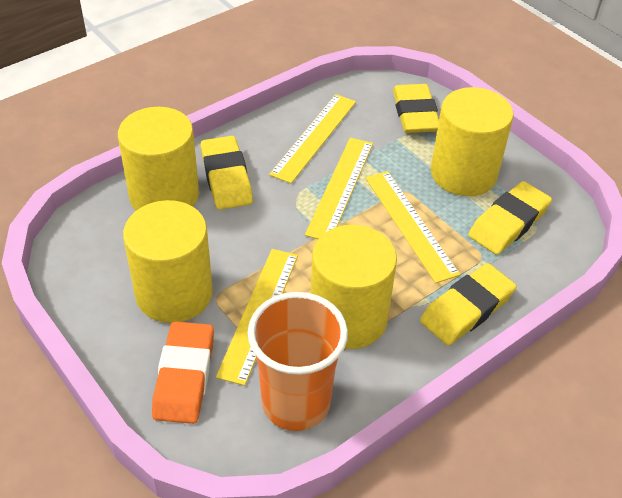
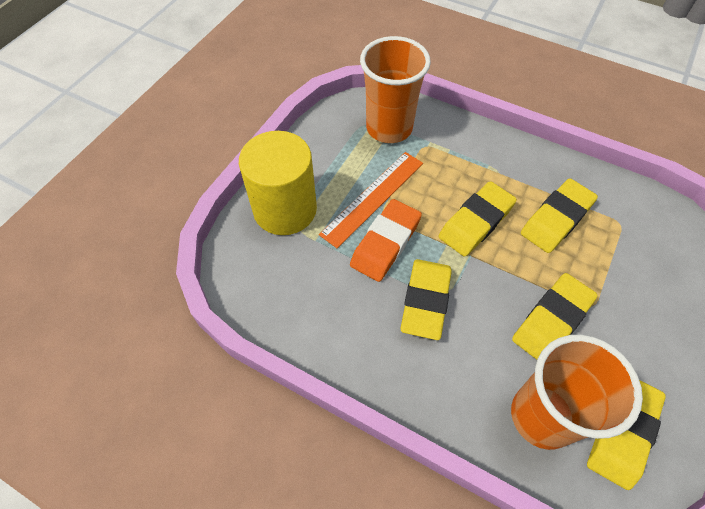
orange cup: [248,292,348,431] = 1 -> [360,36,431,143] [511,335,643,450] = 2
orange ruler: none = 0 -> [319,152,423,248] = 1
yellow cylinder: [118,107,199,210] [123,200,213,323] [311,225,397,349] [431,87,514,196] = 4 -> [239,131,317,235] = 1
yellow eraser: [201,136,253,210] [393,84,439,133] [420,263,517,346] [468,181,552,255] = 4 -> [400,259,452,340] [439,181,517,257] [512,273,598,360] [521,178,598,253] [587,380,666,490] = 5
yellow ruler: [216,249,298,386] [269,94,356,184] [305,138,373,239] [365,171,460,283] = 4 -> none = 0

